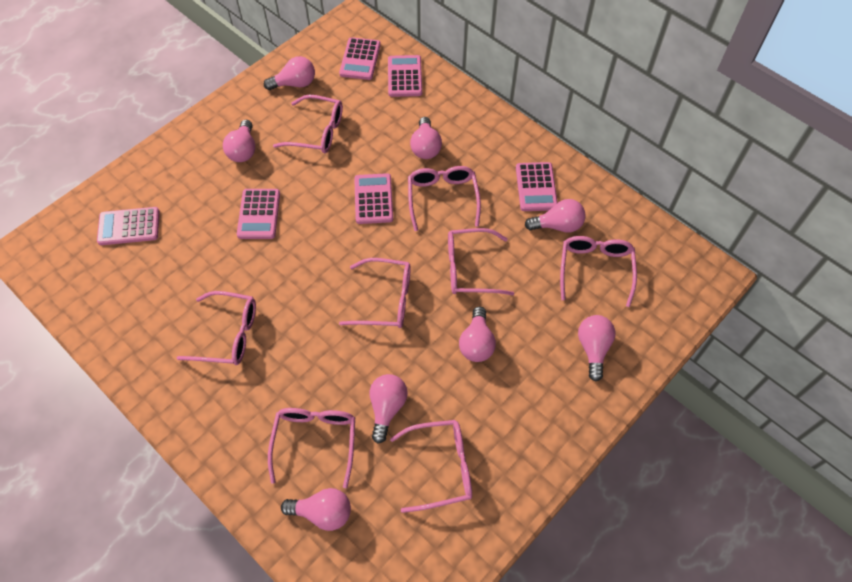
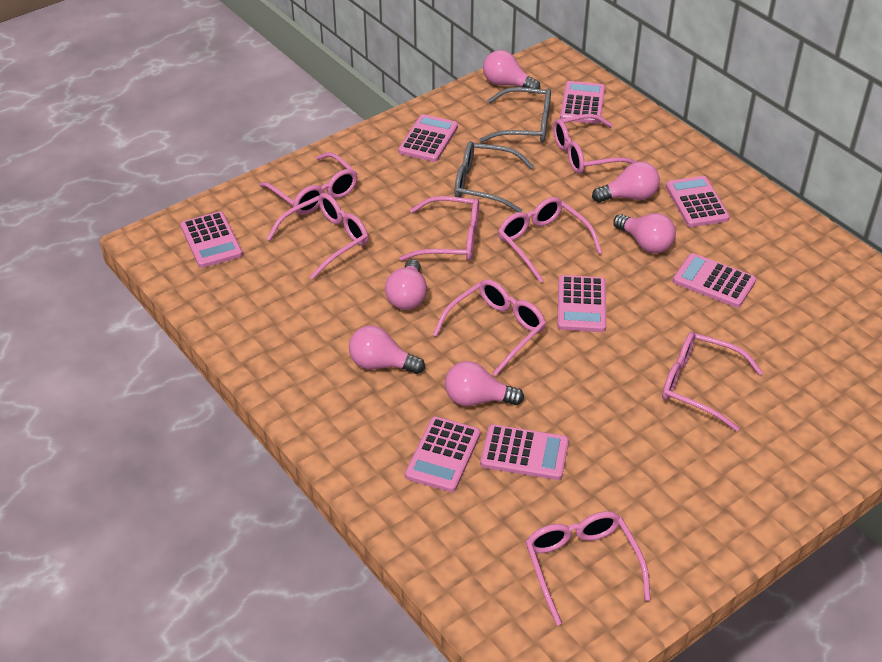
grey glasses: none = 0 -> [454,141,534,212] [479,87,551,143] = 2
pink calculator: [97,207,160,245] [237,189,280,239] [339,37,381,80] [354,173,393,224] [388,55,422,97] [516,162,558,211] = 6 -> [181,211,243,268] [399,114,458,162] [405,416,480,492] [480,424,569,480] [557,275,606,332] [560,81,605,124] [666,176,730,227] [673,253,756,308] = 8
pink light bulb: [223,120,255,162] [264,56,315,90] [281,488,351,531] [370,374,408,444] [410,117,442,159] [459,307,496,362] [525,199,586,233] [578,315,616,382] = 8 -> [349,326,425,374] [385,259,427,310] [445,361,524,406] [483,50,540,89] [592,162,660,202] [613,213,676,253] = 6

